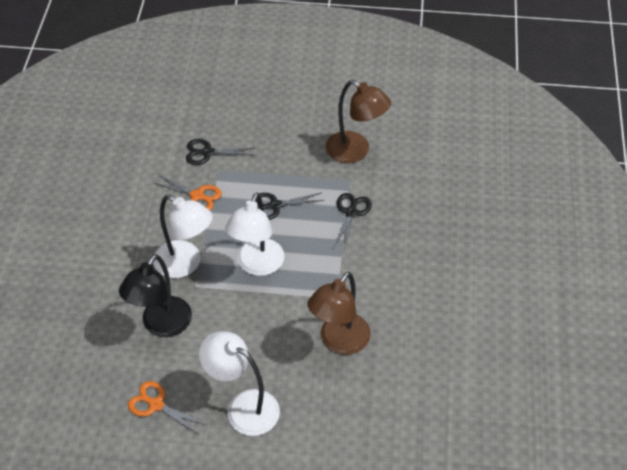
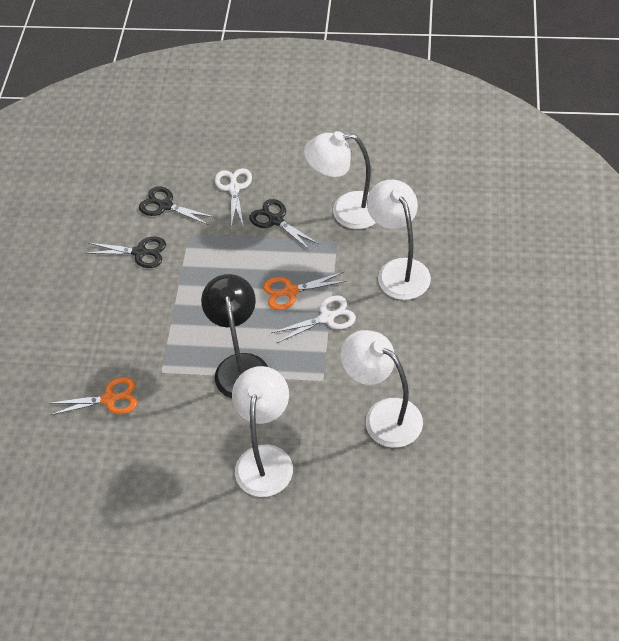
brown lamp: [308,272,371,355] [326,80,391,163] = 2 -> none = 0
white lamp: [153,195,213,278] [199,331,280,436] [225,193,284,276] = 3 -> [232,366,293,497] [304,131,376,229] [341,330,423,448] [367,180,431,300] = 4
white scissors: none = 0 -> [215,168,252,228] [271,295,356,344] = 2

